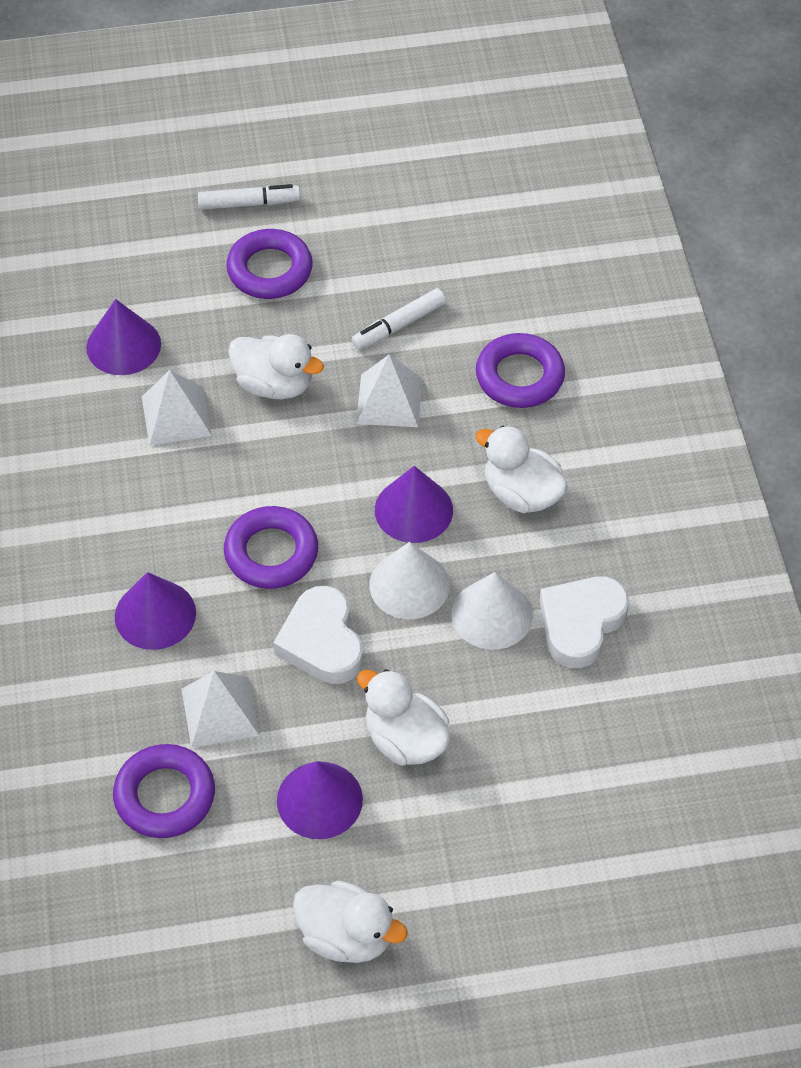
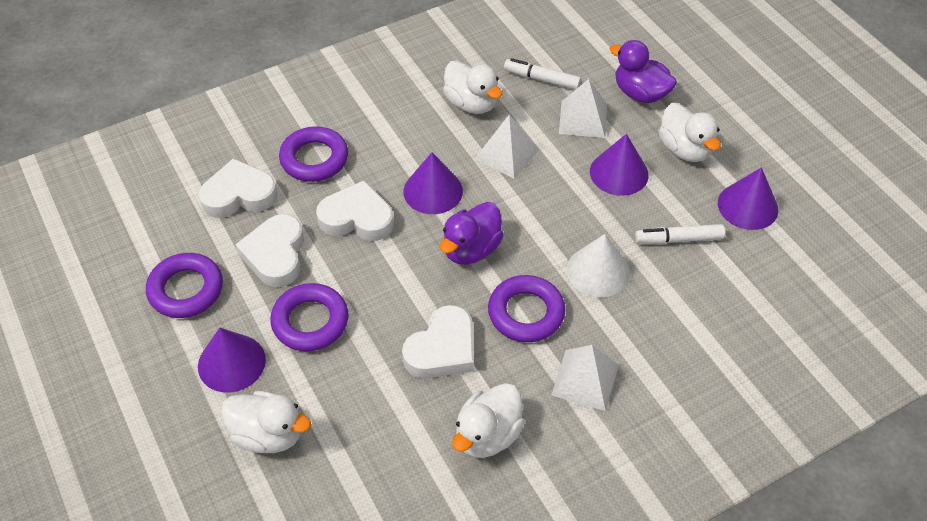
purple duck: none = 0 -> [440,202,504,264] [610,40,677,103] = 2
white cone: [369,542,450,619] [451,572,533,650] = 2 -> [567,234,630,298] = 1
white heart: [273,586,363,684] [540,577,629,668] = 2 -> [199,158,278,218] [235,214,304,287] [316,181,394,241] [402,305,474,378] = 4

